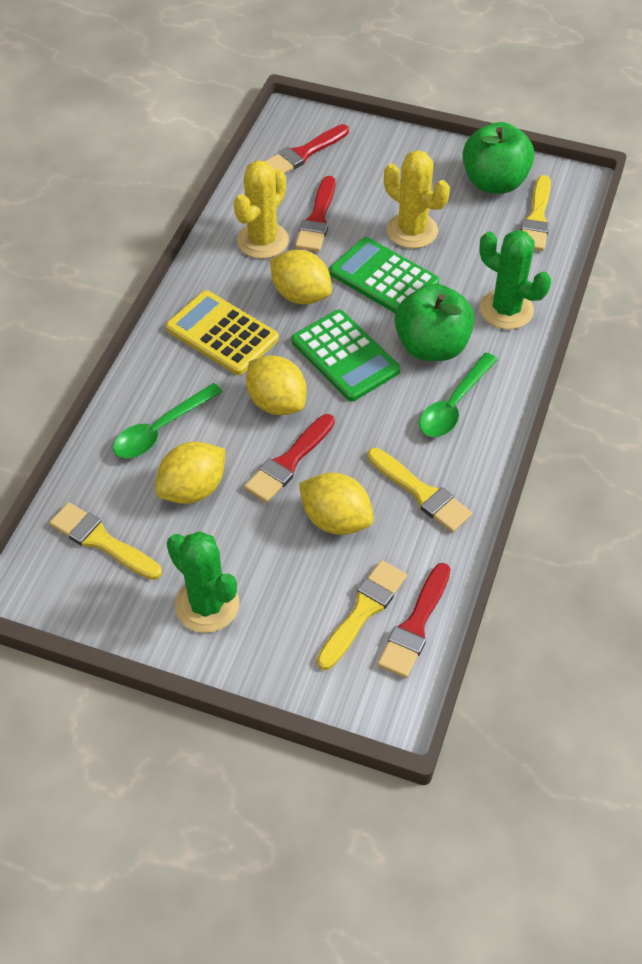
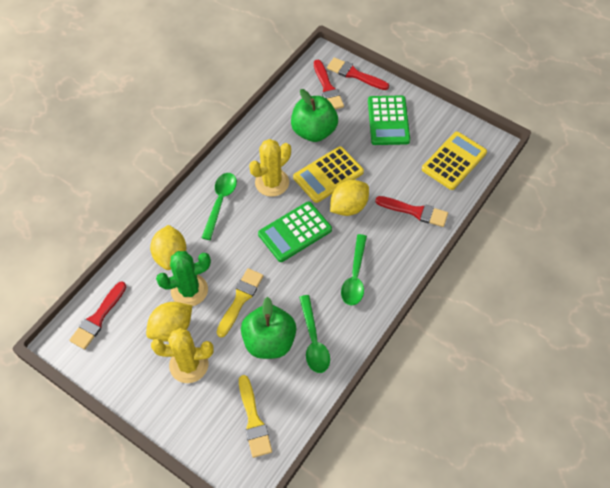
green cactus: [167,531,239,633] [479,230,551,329] = 2 -> [156,251,211,306] = 1
green spoon: [113,383,223,459] [419,353,498,437] = 2 -> [201,173,237,240] [299,295,330,373] [341,234,367,305] = 3
yellow brush: [49,502,162,580] [317,560,407,670] [368,448,472,532] [521,175,551,251] = 4 -> [217,268,264,337] [239,375,272,458] = 2
yellow calculator: [166,290,279,375] = 1 -> [293,146,364,203] [422,132,487,190] = 2
yellow lemon: [155,442,226,504] [246,355,307,415] [270,250,332,304] [299,473,374,535] = 4 -> [146,302,192,342] [150,225,186,270] [330,180,369,216] = 3

